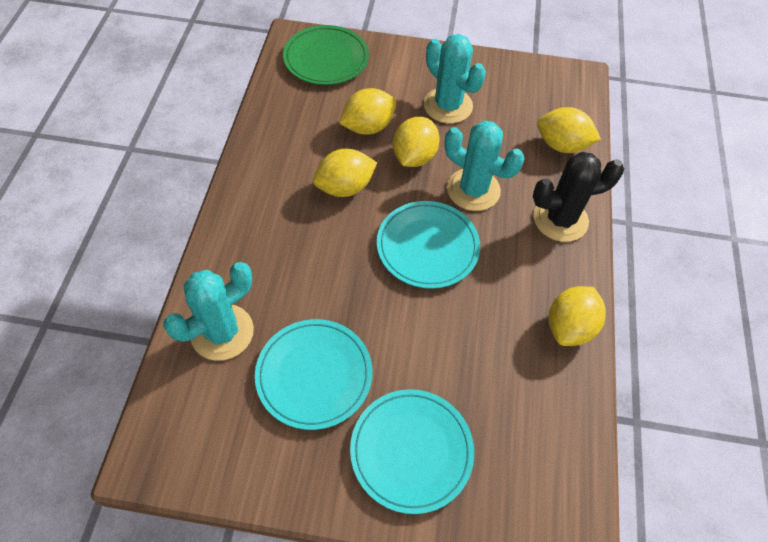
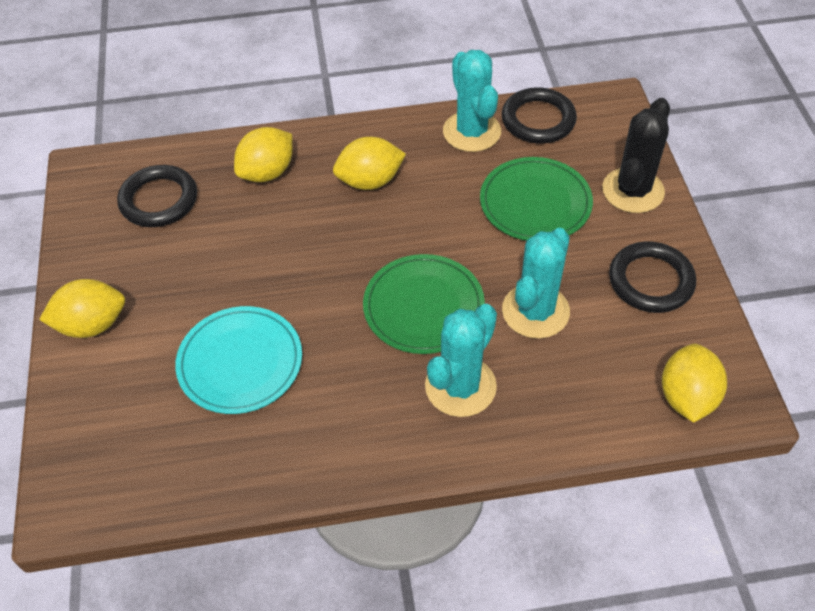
black ring: none = 0 -> [117,165,197,227] [502,87,577,143] [609,241,696,313] = 3
green plate: [283,25,369,85] = 1 -> [363,254,485,354] [480,157,593,241] = 2
turquoise plate: [255,319,372,430] [350,389,474,514] [377,201,480,289] = 3 -> [175,306,302,414] = 1
yellow lemon: [313,149,377,197] [339,88,396,135] [393,117,440,167] [537,107,601,153] [549,286,606,346] = 5 -> [39,279,125,338] [234,127,293,182] [333,137,406,190] [662,344,727,423] = 4

